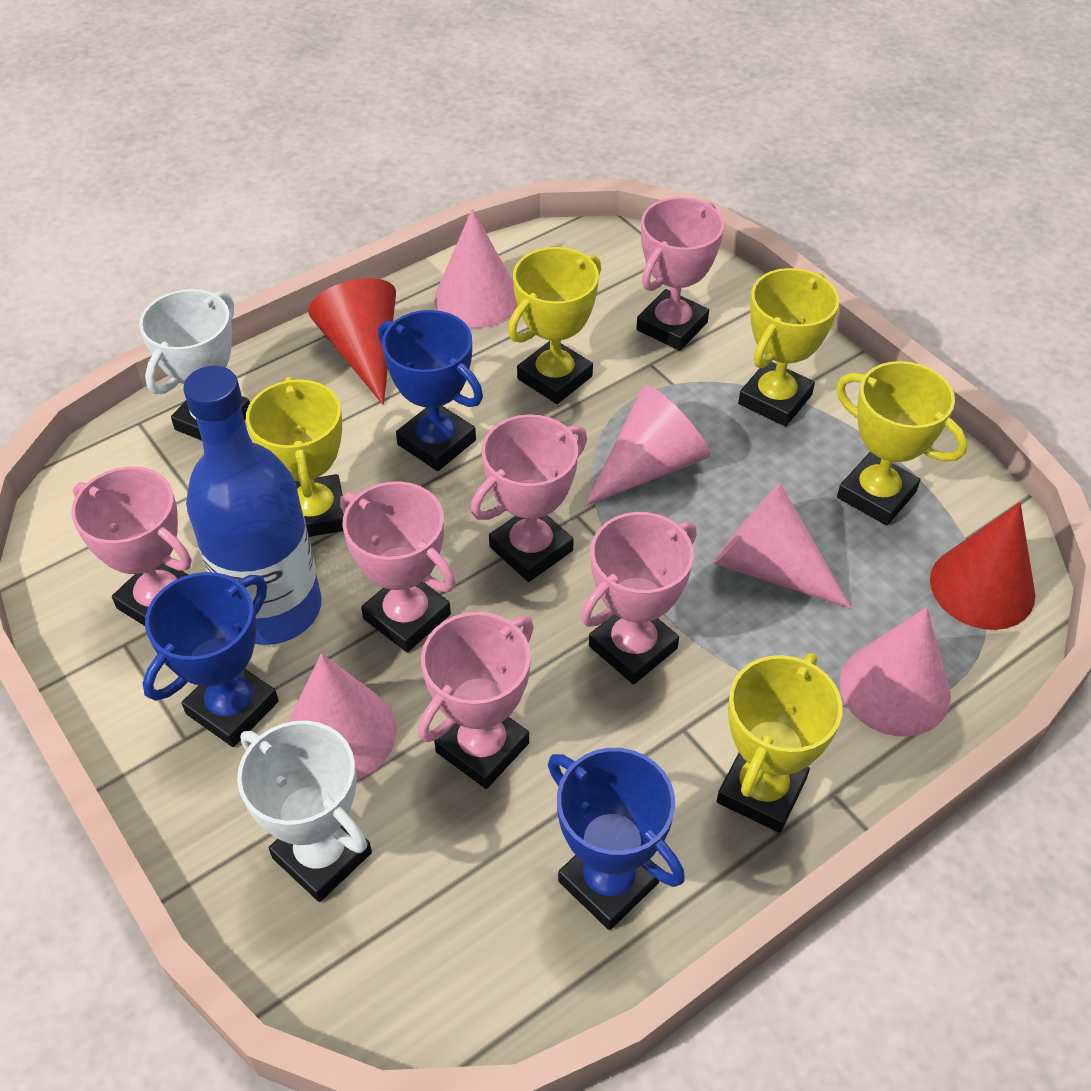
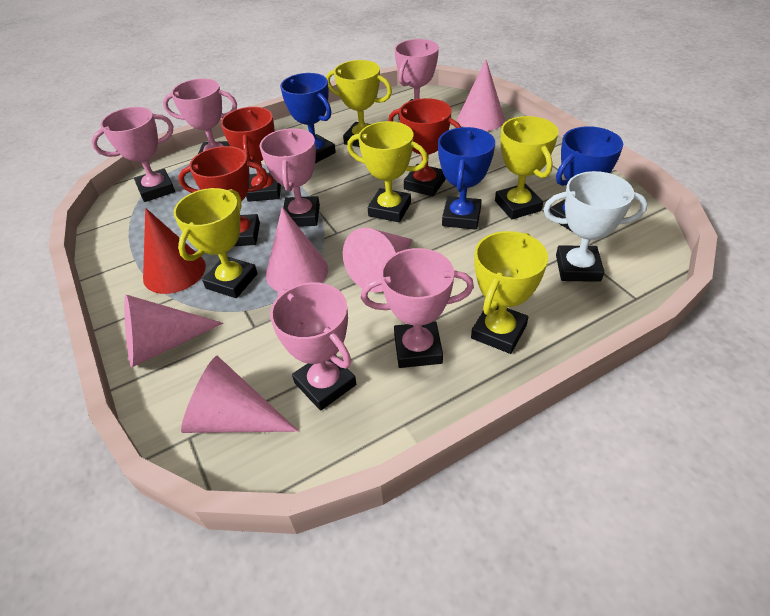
blue bottle: [184,365,322,645] = 1 -> none = 0
red cone: [308,278,396,405] [930,502,1035,630] = 2 -> [143,208,206,294] = 1
red trophy: none = 0 -> [178,146,268,246] [221,107,281,202] [388,98,461,196] = 3
white trophy: [139,289,250,441] [237,720,372,902] = 2 -> [543,171,648,282] = 1

